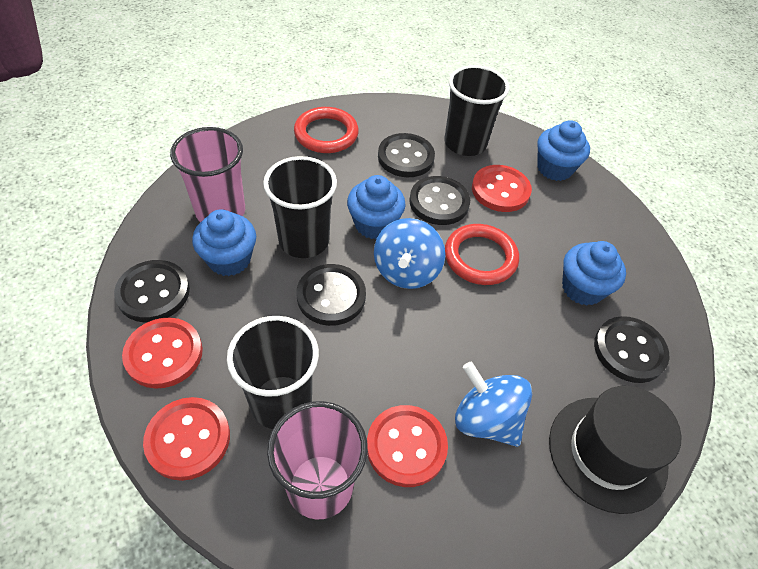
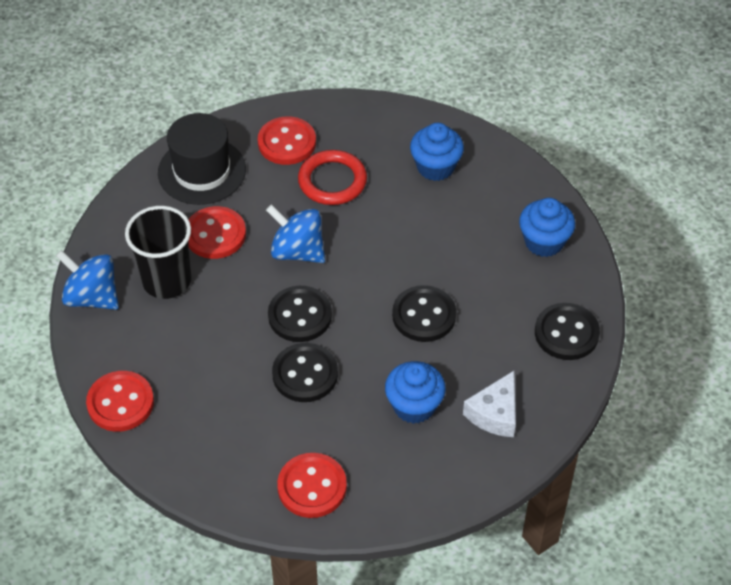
black button: [114,260,190,322] [297,264,366,326] [378,133,435,177] [409,176,470,225] [594,316,669,383] = 5 -> [268,286,332,342] [272,343,338,402] [392,285,456,342] [535,303,600,360] = 4
black cup: [227,316,319,429] [263,156,337,258] [444,65,510,156] = 3 -> [125,206,191,299] = 1
blue cupcake: [192,209,256,276] [347,175,406,239] [537,120,590,181] [562,241,626,305] = 4 -> [385,361,446,424] [410,123,464,181] [519,198,575,257] = 3
pink cup: [170,127,245,222] [267,401,368,519] = 2 -> none = 0
red ring: [294,107,359,153] [445,224,519,285] = 2 -> [298,150,367,205] = 1
white cheese: none = 0 -> [463,371,516,437] = 1

